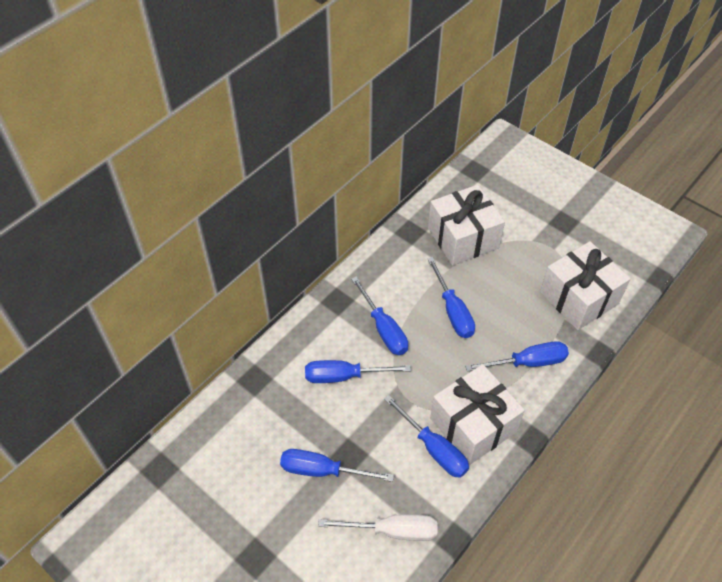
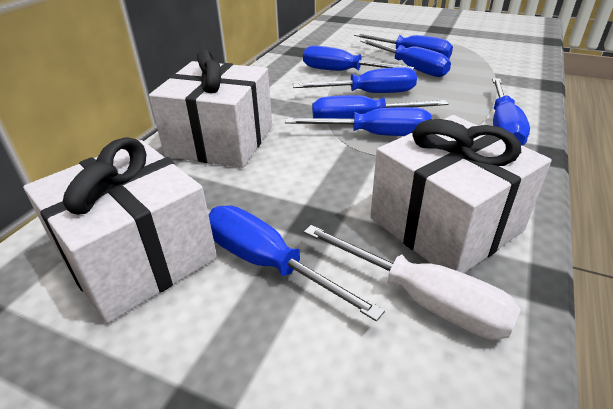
blue screwdriver: [280,449,394,482] [305,360,411,383] [351,276,408,355] [384,395,469,478] [427,257,475,338] [465,341,569,371] = 6 -> [208,205,385,322] [285,107,432,136] [293,67,417,93] [303,46,414,71] [312,95,449,119] [354,33,453,58] [360,39,451,77] [492,78,530,146] = 8

